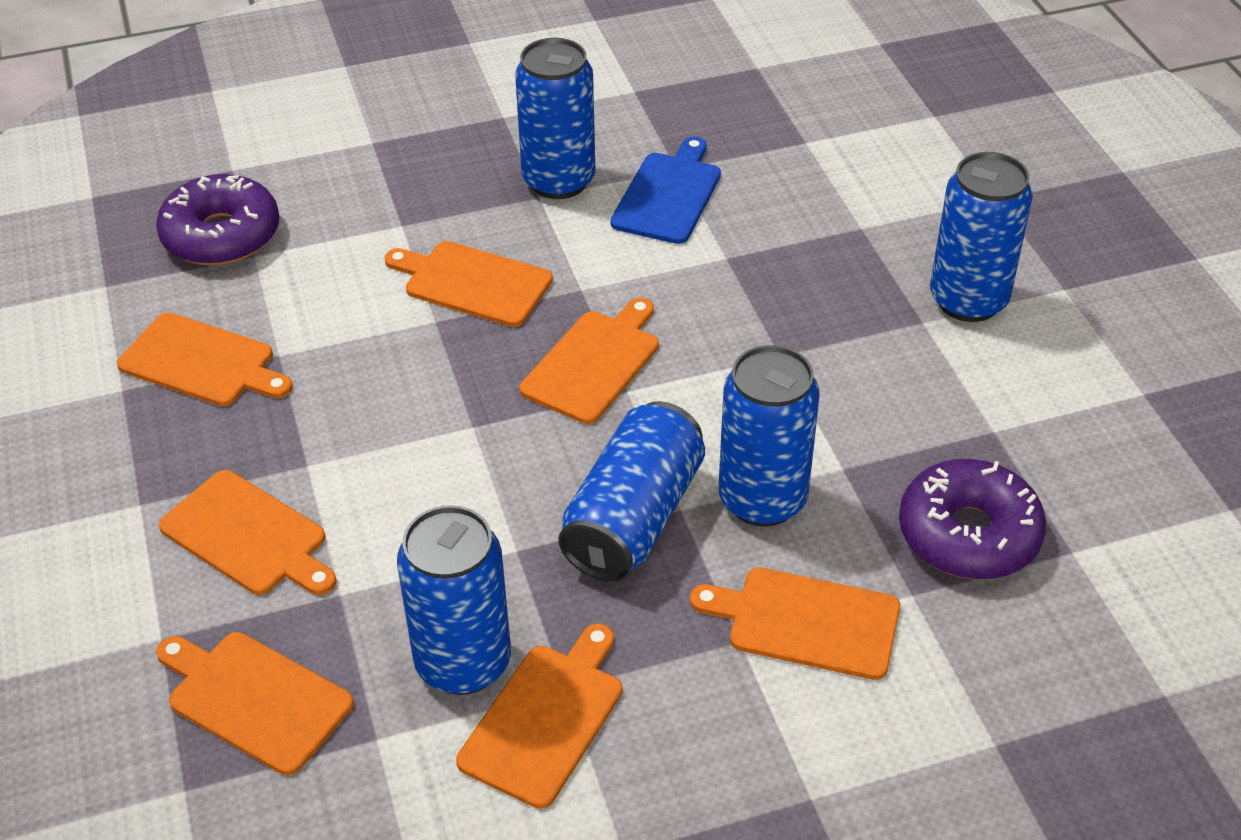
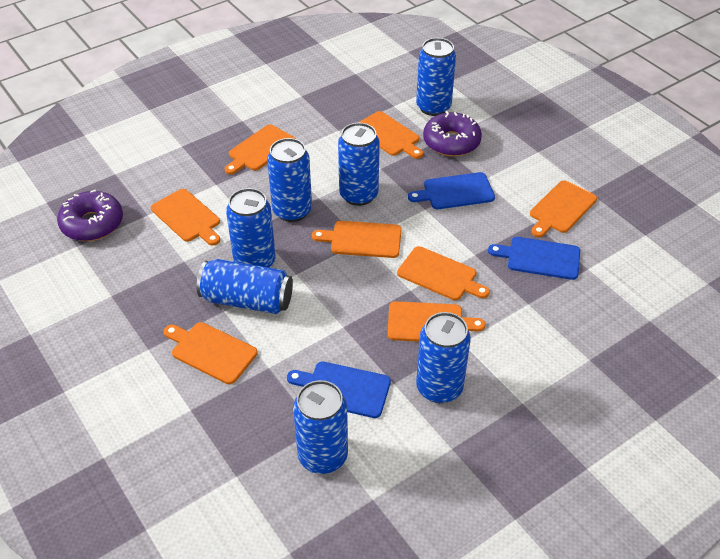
blue can: [397,505,511,695] [515,38,595,199] [558,401,705,582] [719,345,820,527] [930,152,1033,322] = 5 -> [197,259,293,314] [226,188,276,268] [267,138,312,222] [293,380,348,474] [338,123,380,206] [416,38,456,116] [416,312,471,403] = 7
blue cutting board: [611,137,721,244] = 1 -> [287,361,391,418] [408,172,495,209] [488,237,580,280] = 3
orange cutting board: [117,312,293,406] [156,632,354,775] [159,470,337,595] [385,241,553,327] [456,624,622,809] [520,298,659,424] [690,567,900,680] = 7 -> [151,189,220,245] [164,322,258,384] [224,124,296,174] [312,221,402,258] [358,111,423,159] [388,301,486,342] [397,246,490,300] [530,180,597,237] = 8

